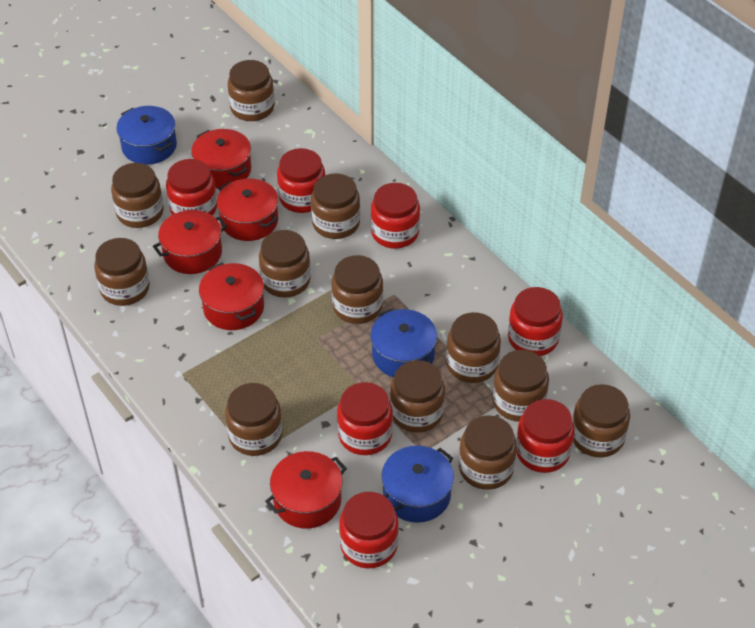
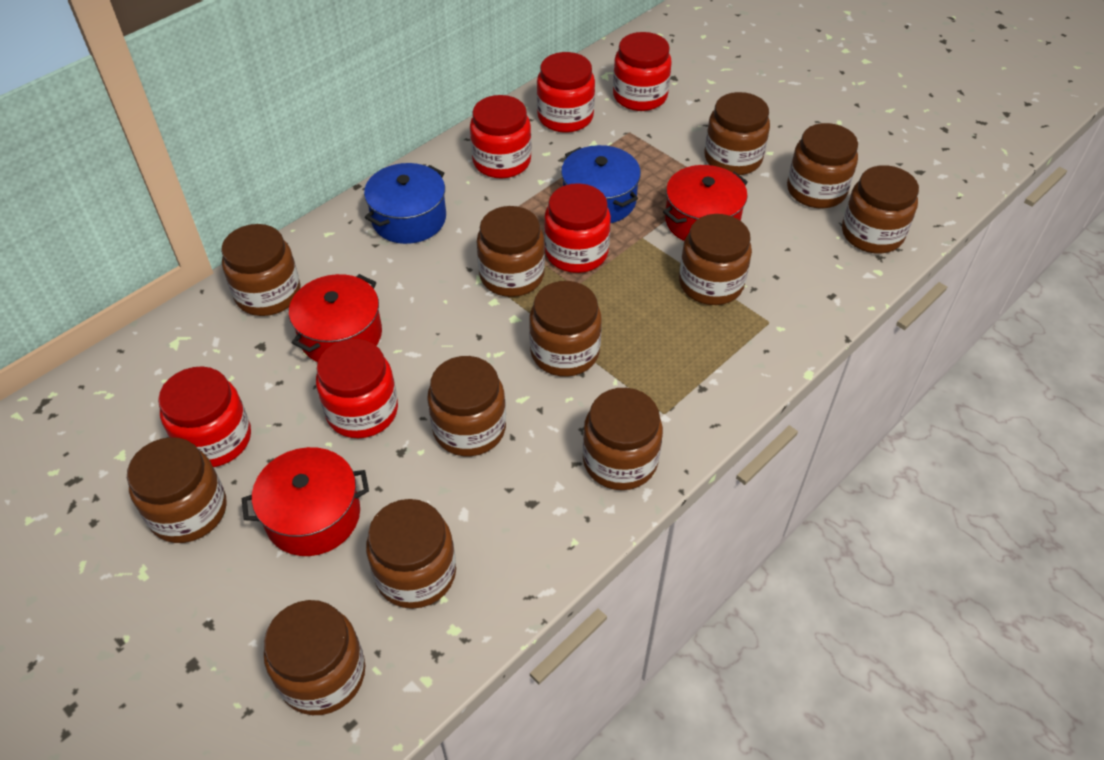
blue pot: [116,106,177,165] [370,308,437,377] [381,446,454,523] = 3 -> [364,163,446,244] [561,145,641,223] = 2
red jar: [166,159,217,216] [277,148,325,213] [337,382,393,455] [339,492,399,569] [371,183,420,249] [508,287,563,356] [516,399,575,473] = 7 -> [158,366,251,467] [316,339,398,438] [470,95,532,179] [537,52,595,133] [544,183,611,273] [613,32,672,111] = 6
red pot: [153,210,227,274] [191,129,251,189] [199,263,264,330] [217,178,278,241] [265,451,347,529] = 5 -> [242,447,369,556] [289,274,382,362] [663,165,748,241] = 3

